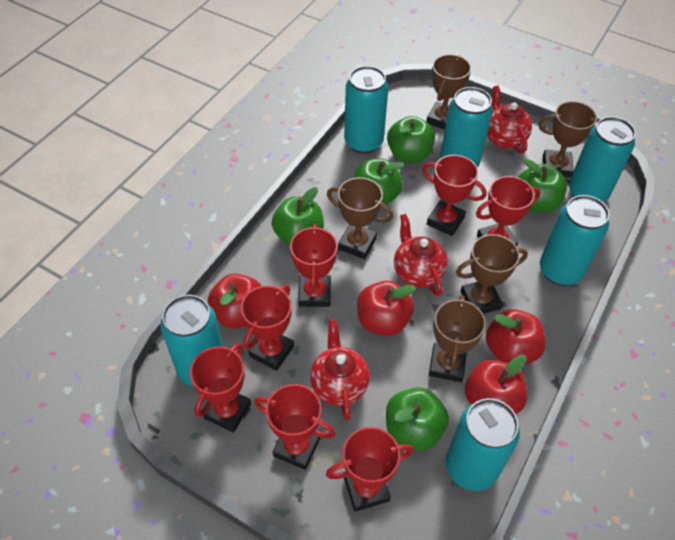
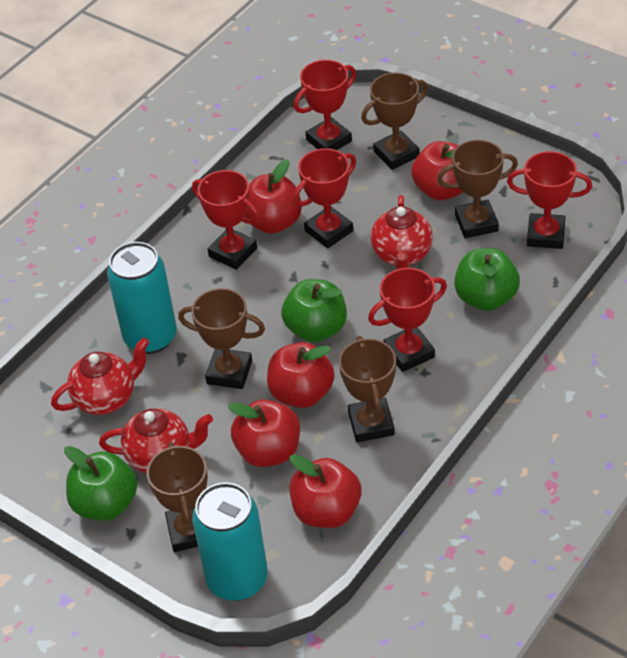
green apple: [272,187,324,246] [354,158,404,205] [386,387,449,451] [387,116,435,163] [518,159,567,213] = 5 -> [64,446,137,521] [281,279,347,342] [454,248,520,311] = 3
red apple: [208,273,261,329] [357,281,416,336] [465,355,527,414] [486,309,545,364] = 4 -> [228,399,300,467] [245,159,302,234] [267,342,335,408] [289,454,361,528] [411,141,463,200] = 5
red trophy: [190,343,251,433] [241,285,294,371] [254,384,336,470] [290,224,338,307] [326,427,414,512] [422,155,487,236] [476,176,541,246] = 7 -> [192,170,260,270] [293,148,356,248] [294,60,356,150] [368,268,447,372] [507,151,592,249] = 5
turquoise can: [161,295,223,387] [344,66,388,154] [440,87,493,168] [446,398,520,491] [540,195,610,286] [569,117,636,202] = 6 -> [107,242,177,354] [192,482,268,601] = 2

